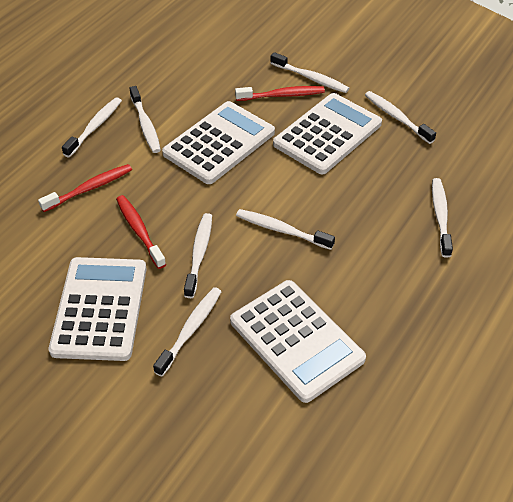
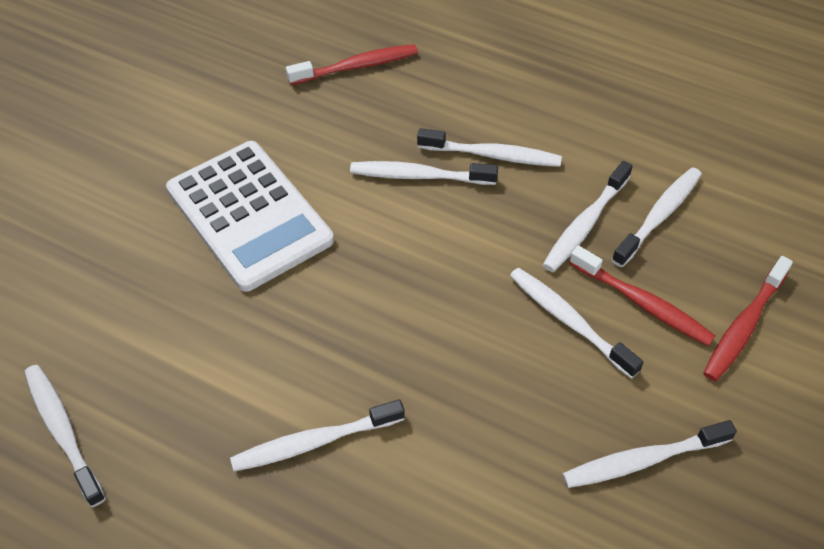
white calculator: [49,257,147,361] [162,101,275,184] [230,280,366,403] [273,93,382,174] = 4 -> [166,141,334,292] = 1

